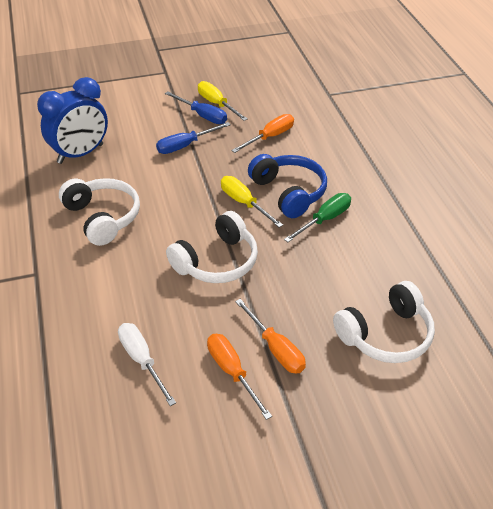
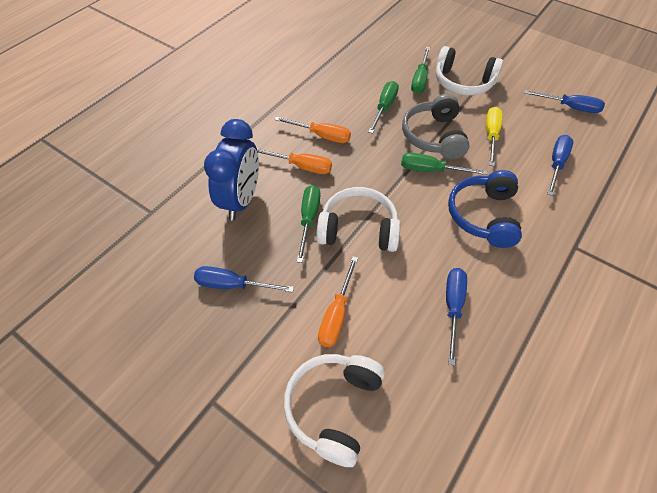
blue screwdriver: [156,122,231,154] [165,91,227,124] = 2 -> [194,266,294,293] [446,268,467,366] [524,90,605,113] [547,135,573,196] = 4
green screwdriver: [284,193,351,242] = 1 -> [297,185,320,263] [369,81,399,134] [401,153,487,175] [411,47,430,94] = 4
grey headphones: none = 0 -> [402,94,469,160] = 1
white screwdriver: [118,323,176,406] = 1 -> none = 0
yellow screwdriver: [198,81,247,121] [221,176,283,227] = 2 -> [486,107,503,166] = 1

